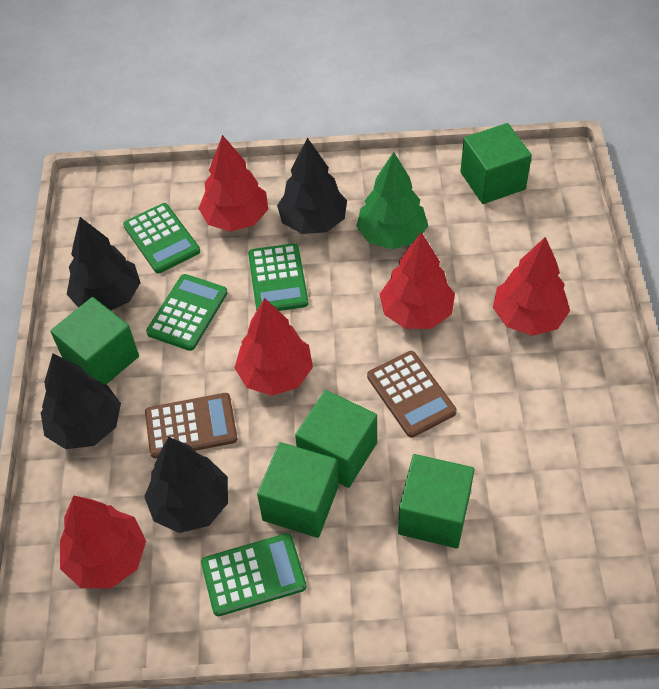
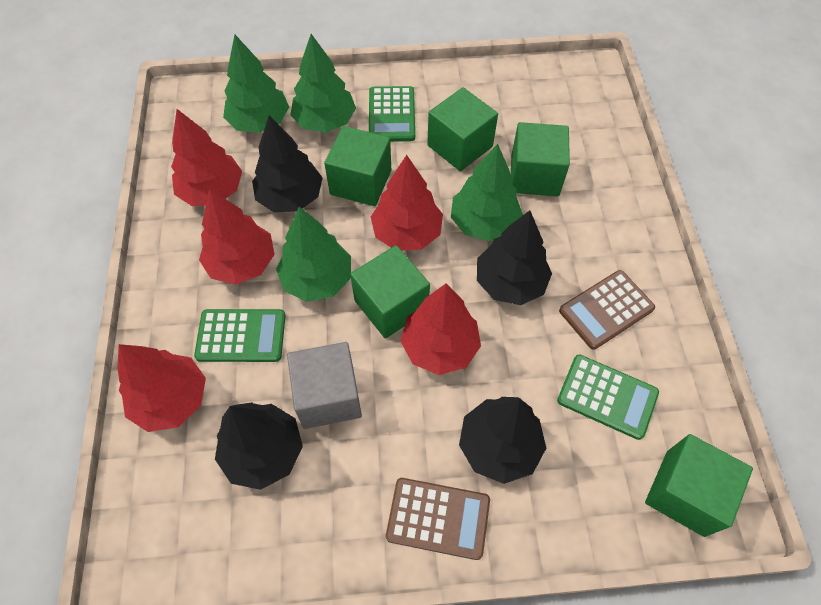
green calculator: [123,203,200,273] [146,274,227,351] [201,533,306,616] [248,243,308,311] = 4 -> [194,309,286,362] [369,86,415,142] [557,354,659,440] = 3
green tree: [356,152,428,249] = 1 -> [223,35,289,133] [276,207,351,302] [291,34,356,132] [451,144,523,241] = 4
grey cube: none = 0 -> [287,342,362,429] = 1

